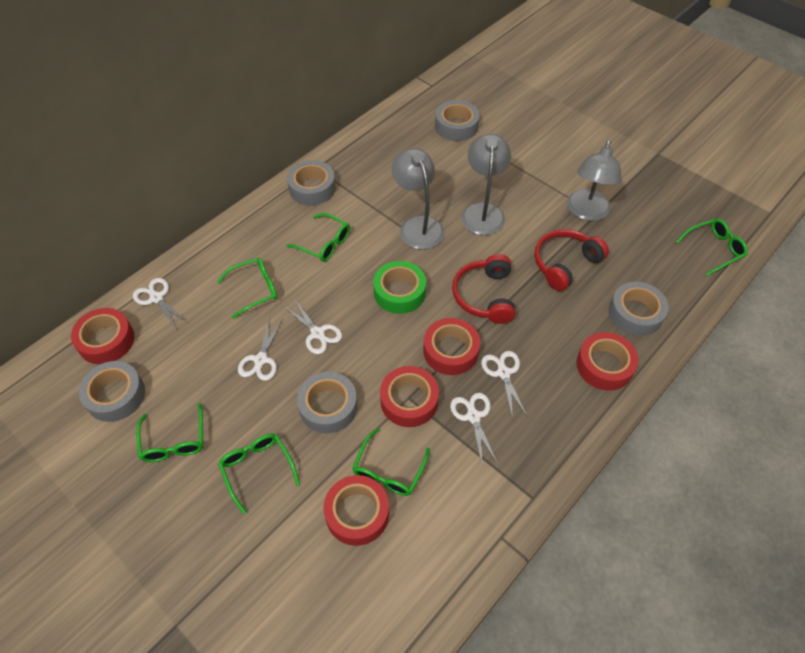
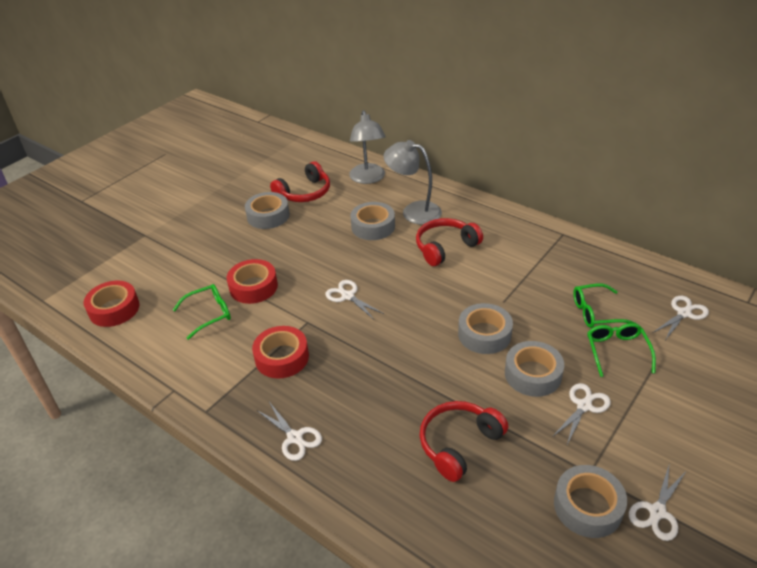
green glasses: [136,403,203,462] [217,258,277,319] [218,433,300,514] [286,213,350,262] [352,428,430,496] [676,219,748,276] = 6 -> [173,284,231,340] [573,284,635,328] [587,323,656,377] = 3
green tape: [373,261,426,314] = 1 -> none = 0
grey lamp: [392,148,444,249] [461,134,511,235] [567,140,621,221] = 3 -> [349,110,386,184] [384,140,442,224] = 2
red headphones: [452,254,515,324] [534,229,609,291] = 2 -> [270,161,330,202] [416,218,483,266] [420,401,508,482] = 3
red tape: [71,308,134,364] [324,475,389,546] [380,366,439,427] [423,318,480,375] [576,332,639,391] = 5 -> [84,281,140,327] [227,259,278,304] [252,326,309,378] = 3

